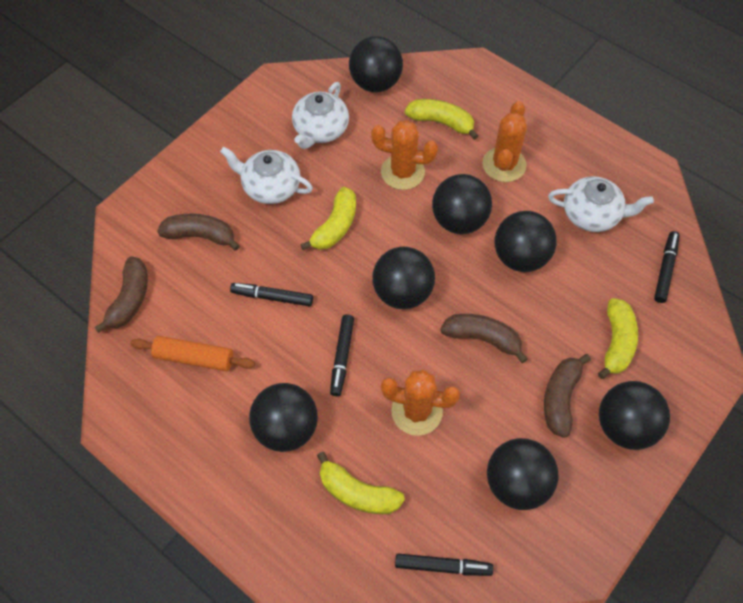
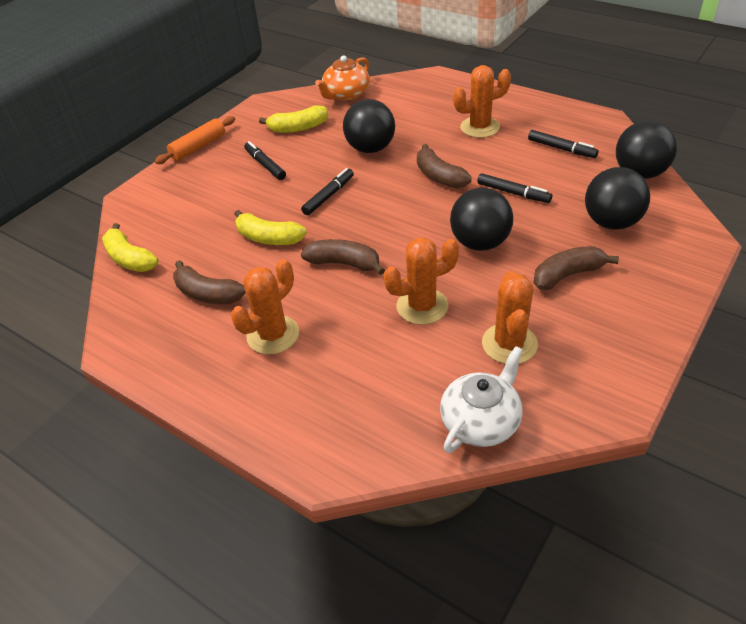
black ball: [249,383,318,452] [349,36,403,92] [372,246,435,309] [432,174,492,234] [487,438,559,510] [495,211,556,272] [599,381,670,450] = 7 -> [343,99,395,153] [450,188,513,251] [585,167,650,230] [616,120,677,179] = 4
orange cactus: [371,120,438,190] [381,369,460,436] [482,101,527,182] = 3 -> [231,259,299,354] [384,238,459,325] [453,65,511,138] [482,271,538,364] = 4
orange teapot: none = 0 -> [315,55,370,101] = 1
white teapot: [220,147,313,204] [292,82,349,149] [548,176,654,232] = 3 -> [440,346,523,453] = 1
yellow banana: [300,187,356,250] [317,452,405,514] [405,99,478,140] [598,298,638,379] = 4 -> [102,223,159,272] [234,210,307,245] [259,106,328,133] = 3

